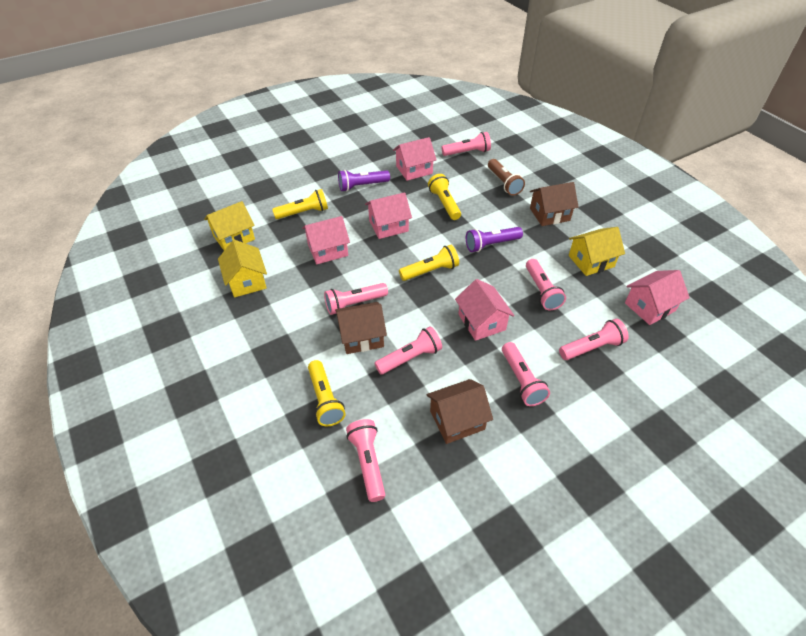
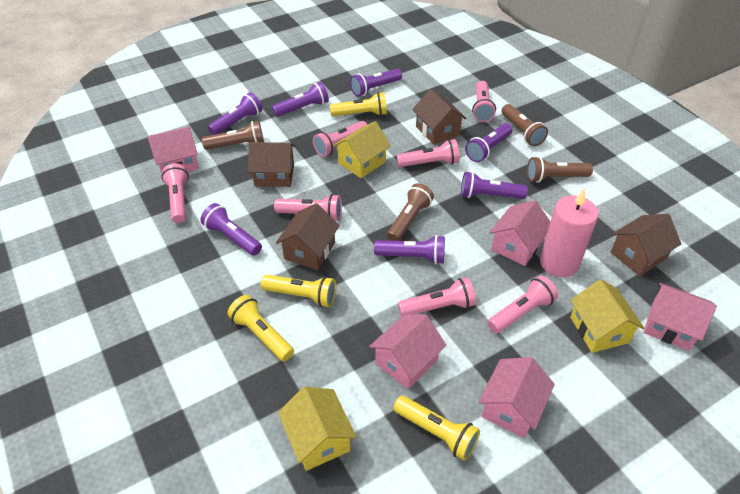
brown flashlight: [488,159,525,196] = 1 -> [202,121,264,150] [387,183,434,241] [502,104,548,146] [527,156,593,183] = 4
brown house: [335,302,387,354] [426,379,493,444] [530,182,578,226] = 3 -> [248,142,295,187] [276,203,340,270] [412,89,467,145] [611,214,681,276] = 4
pink candle: none = 0 -> [540,189,599,277] = 1
purple flashlight: [338,170,390,192] [466,227,523,252] = 2 -> [200,203,262,256] [208,92,262,135] [272,82,329,117] [350,69,402,97] [374,235,445,264] [461,172,528,199] [465,123,513,162] = 7

